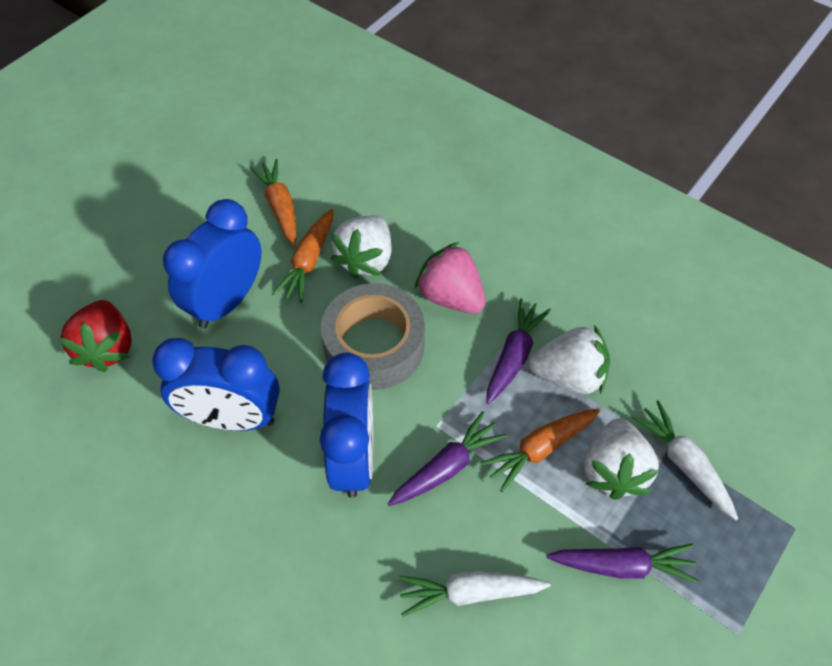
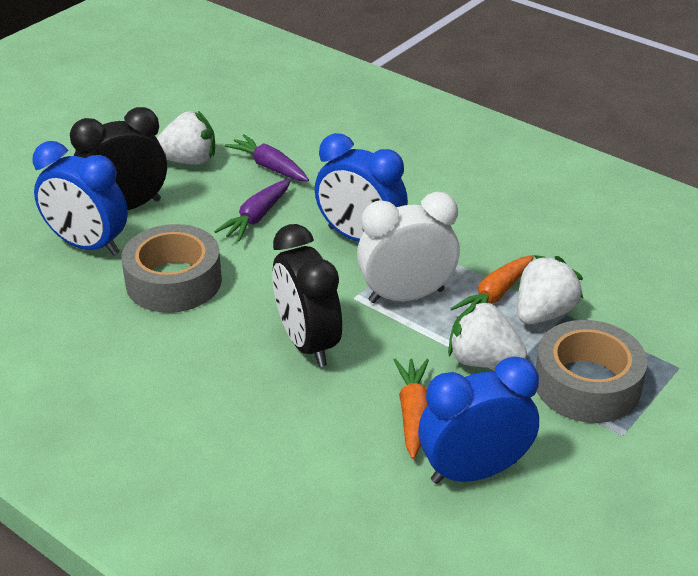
black clock: none = 0 -> [70,107,167,210] [272,224,342,367] = 2
grey tape: [321,283,425,390] = 1 -> [121,224,222,313] [536,320,647,423] = 2
orange carrot: [249,159,297,245] [272,209,333,303] [480,408,600,492] = 3 -> [394,358,429,459] [451,255,534,310] = 2
pink strawberry: [415,242,486,314] = 1 -> none = 0
purple carrot: [388,411,507,506] [486,298,551,404] [546,544,699,583] = 3 -> [214,179,291,241] [225,134,309,181] = 2
red strawberry: [58,300,132,372] = 1 -> none = 0
white carrot: [398,571,551,617] [631,400,738,520] = 2 -> none = 0
white clock: none = 0 -> [357,192,460,303] = 1

